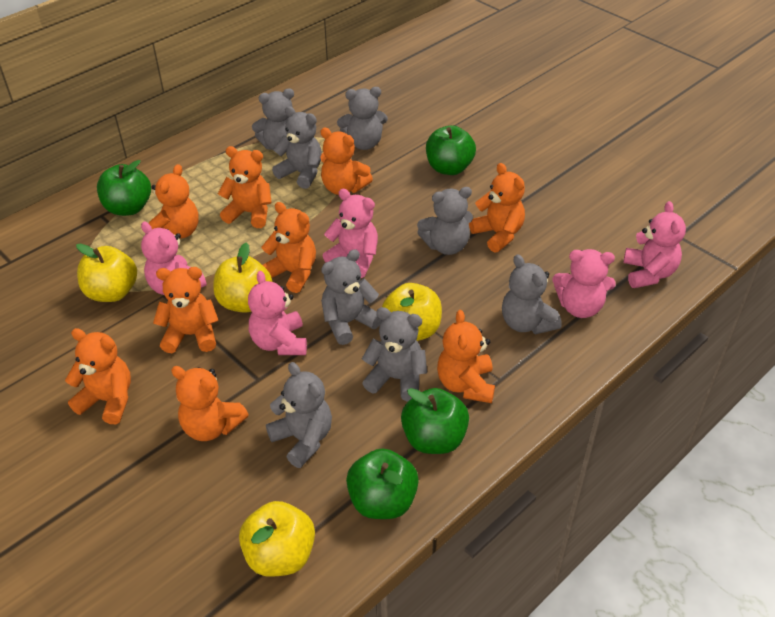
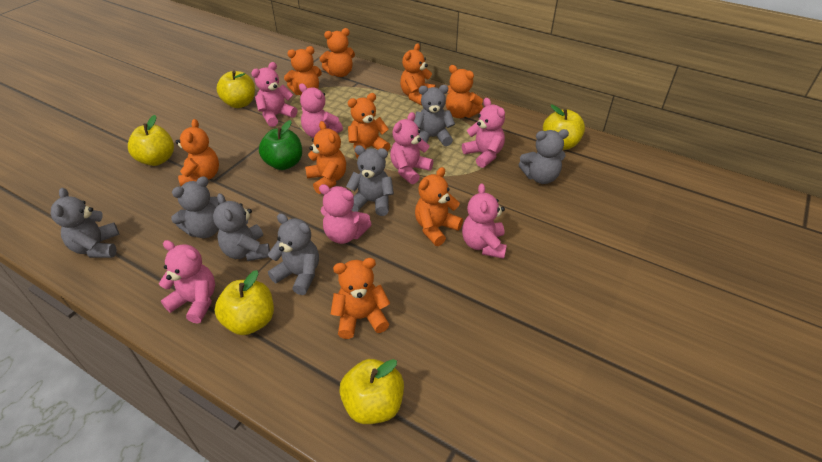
green apple: [97,160,151,216] [346,448,419,519] [401,388,469,454] [426,125,476,175] = 4 -> [259,120,302,170] = 1
grey teddy bear: [252,88,294,151] [266,362,332,468] [272,106,322,189] [321,249,382,345] [337,87,388,150] [362,307,427,401] [417,187,473,255] [502,254,562,334] = 8 -> [51,188,119,258] [171,176,220,238] [213,193,270,261] [268,213,319,295] [346,145,394,216] [414,85,455,146] [518,129,569,184] = 7
pink teddy bear: [141,222,207,295] [248,271,307,355] [323,189,378,278] [552,249,616,318] [623,201,686,288] = 5 -> [159,240,215,324] [251,62,297,127] [299,83,343,138] [319,184,372,244] [390,112,433,184] [462,98,505,168] [462,183,507,259] = 7
yellow apple: [76,243,137,302] [213,242,273,313] [239,501,315,577] [382,283,442,341] = 4 -> [128,115,174,166] [214,270,274,335] [217,71,255,108] [339,359,404,424] [543,105,585,150] = 5

